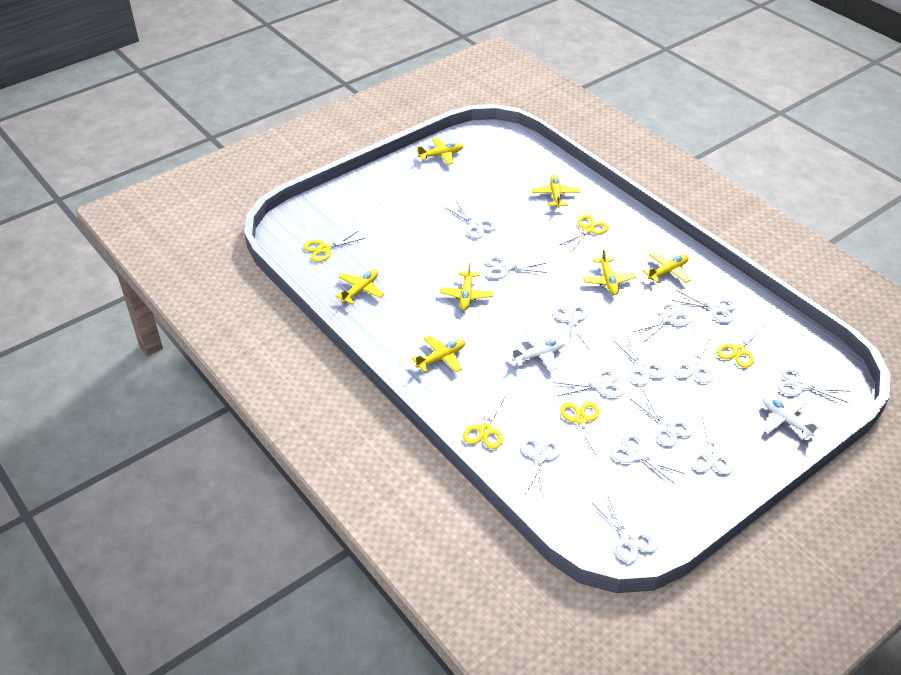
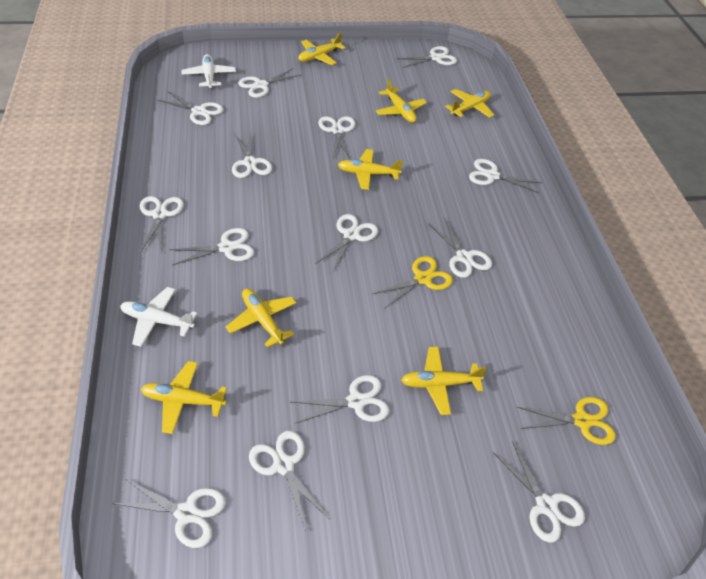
yellow scissors: [304,231,365,262] [463,395,506,449] [560,215,609,252] [560,402,600,456] [717,322,763,368] = 5 -> [373,256,453,308] [517,397,616,445] = 2

